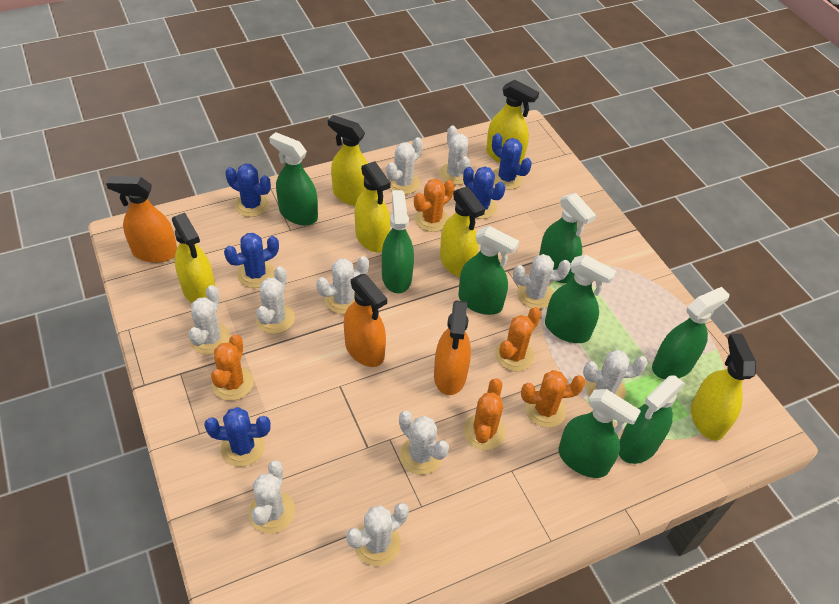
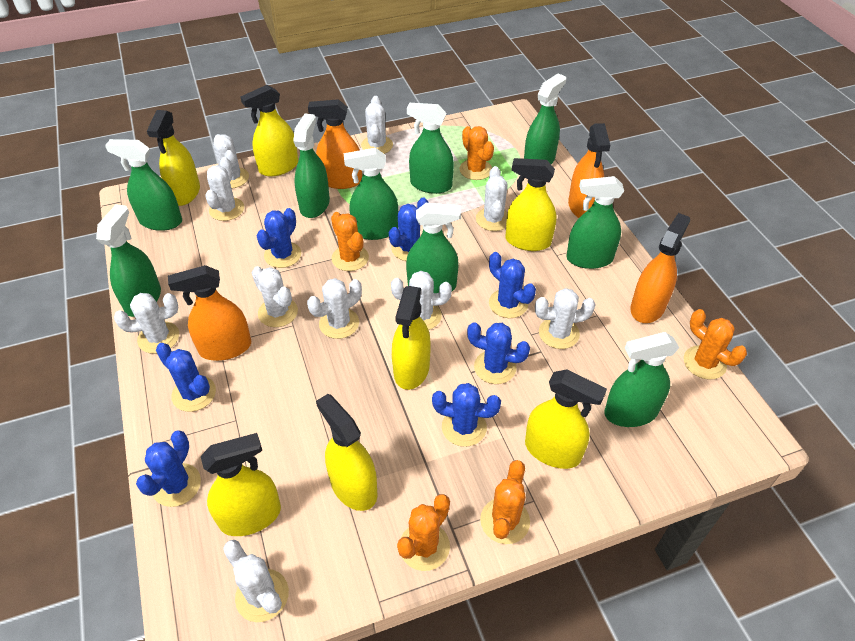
blue cactus: [204,407,271,467] [224,233,279,288] [225,164,271,217] [463,166,505,219] [492,133,532,190] = 5 -> [136,430,201,507] [156,343,216,412] [257,208,301,268] [389,198,429,261] [432,383,501,447] [467,322,530,384] [489,252,536,318] = 7
green spray bottle: [269,132,318,225] [382,190,414,293] [459,226,519,315] [539,193,596,284] [545,255,616,343] [558,389,641,478] [619,375,685,464] [652,287,730,379] = 8 -> [96,204,161,317] [105,139,182,231] [293,114,330,218] [344,148,398,240] [406,203,461,293] [407,103,454,194] [524,74,566,164] [566,176,624,269] [604,332,679,427] = 9
orange spray bottle: [106,176,177,263] [344,274,387,367] [434,301,471,395] = 3 -> [168,265,251,361] [308,99,362,189] [568,123,610,218] [631,213,690,323] = 4
yellow spray bottle: [172,213,216,303] [328,115,368,206] [355,161,391,252] [440,187,485,277] [486,80,539,164] [691,334,756,441] = 6 -> [147,110,200,206] [201,433,281,536] [240,85,298,177] [316,394,378,511] [392,286,430,390] [506,158,556,251] [525,370,607,469] = 7

